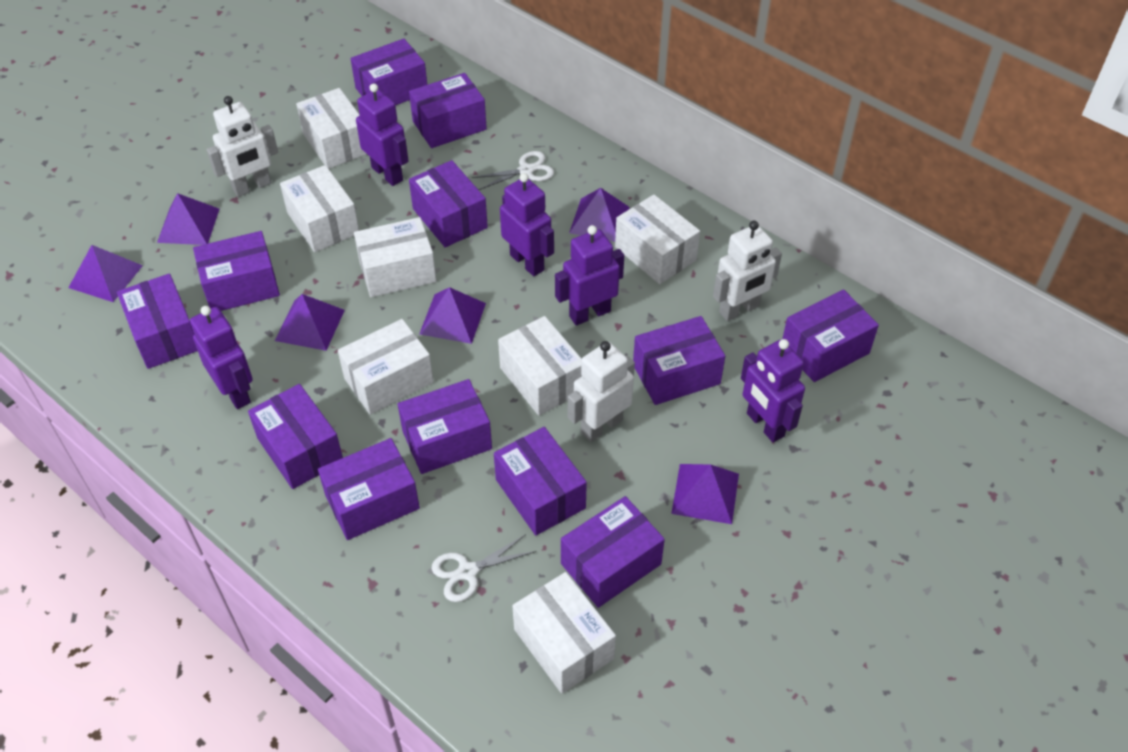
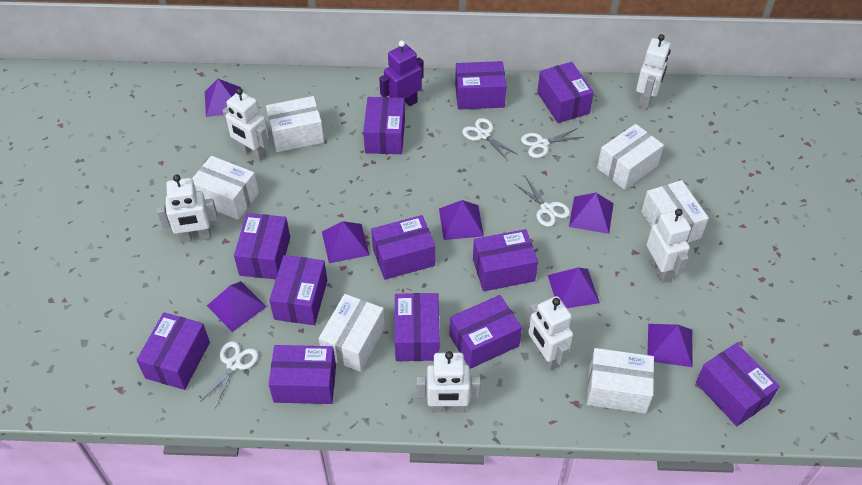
purple pyramid: [68,245,143,302] [157,193,219,245] [275,294,345,351] [419,287,486,344] [569,188,630,242] [671,464,739,524] = 6 -> [205,79,241,117] [207,281,267,332] [322,221,369,263] [439,200,484,240] [548,268,600,308] [569,193,614,234] [647,324,692,367] = 7
purple robot: [190,306,253,409] [356,83,409,186] [500,173,554,276] [555,225,624,325] [741,339,805,442] = 5 -> [379,41,424,106] = 1
white box: [280,165,359,252] [296,88,367,169] [338,319,434,415] [354,217,437,297] [498,316,582,416] [512,572,616,694] [615,194,700,284] = 7 -> [192,156,259,220] [266,96,324,152] [319,294,385,372] [587,348,654,414] [597,124,664,190] [641,180,709,243] = 6
white robot: [207,96,278,197] [568,341,635,442] [713,221,782,321] = 3 -> [157,175,218,243] [222,88,268,161] [416,351,481,413] [528,296,573,371] [636,34,671,109] [647,209,691,283] = 6
white scissors: [432,534,536,602] [472,151,554,190] = 2 -> [200,341,259,408] [462,118,518,161] [515,178,570,227] [521,128,583,158] = 4

